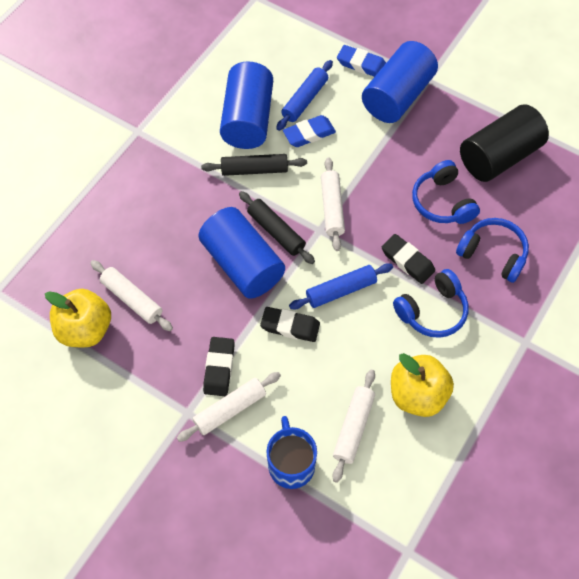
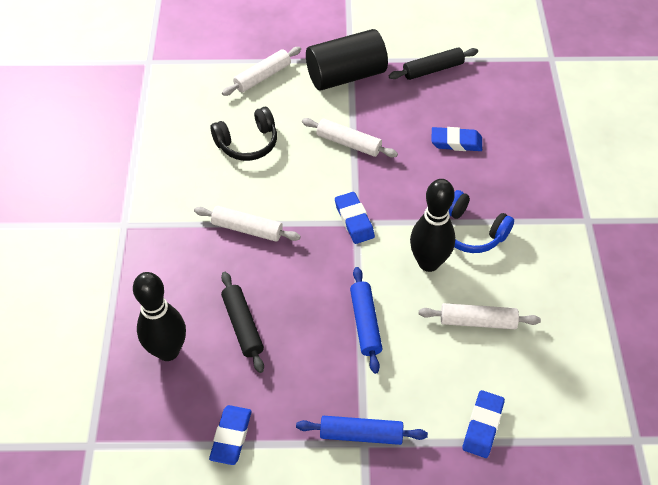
black bowling pin: none = 0 -> [133,272,186,361] [410,179,455,272] = 2
black eraser: [203,337,235,396] [260,307,320,342] [382,234,435,284] = 3 -> none = 0
black headphones: none = 0 -> [211,107,277,161] = 1
blue cylinder: [198,207,285,299] [220,61,273,149] [362,41,438,123] = 3 -> none = 0
blue eraser: [283,115,336,147] [337,45,386,77] = 2 -> [209,405,252,465] [335,192,375,244] [431,127,482,151] [462,390,505,458] = 4
blue headphones: [393,269,469,338] [412,160,480,224] [456,218,529,283] = 3 -> [449,190,514,253] = 1
blue mug: [267,416,317,489] = 1 -> none = 0
yellow apple: [45,289,111,347] [391,353,454,417] = 2 -> none = 0

